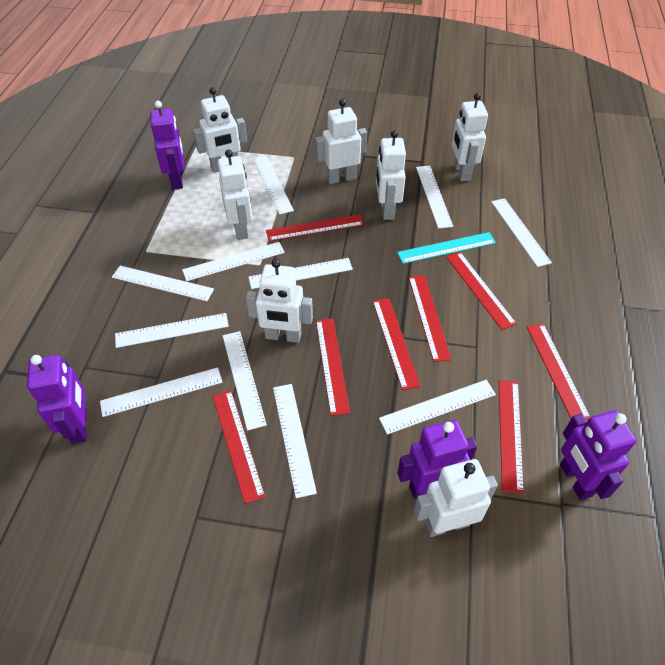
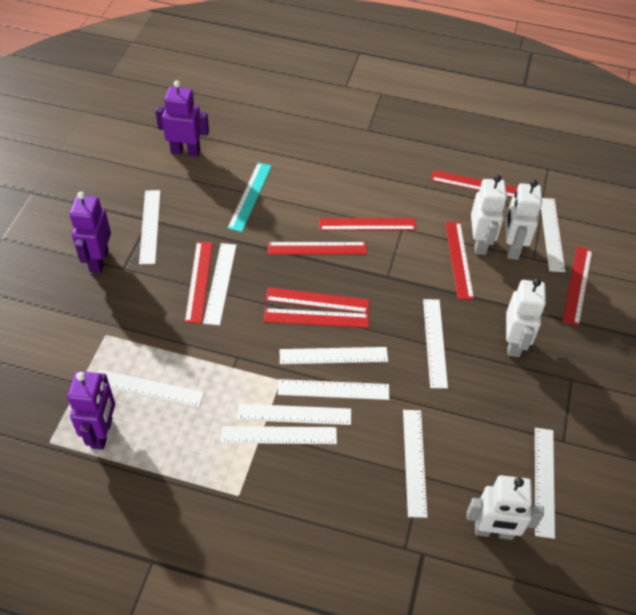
purple robot: [27,355,87,444] [150,101,185,190] [397,420,477,499] [560,410,636,500] = 4 -> [67,371,115,450] [70,192,111,273] [155,81,209,157] = 3
white robot: [193,87,247,173] [218,149,253,240] [246,259,313,343] [315,99,367,184] [376,130,406,220] [414,459,498,537] [452,93,488,181] = 7 -> [467,475,544,540] [471,175,507,255] [506,180,542,260] [506,278,546,357] = 4

